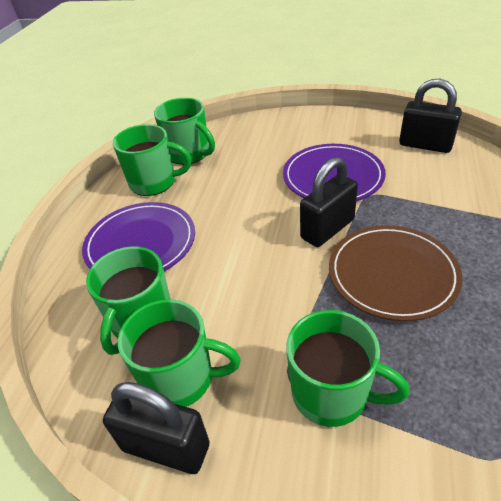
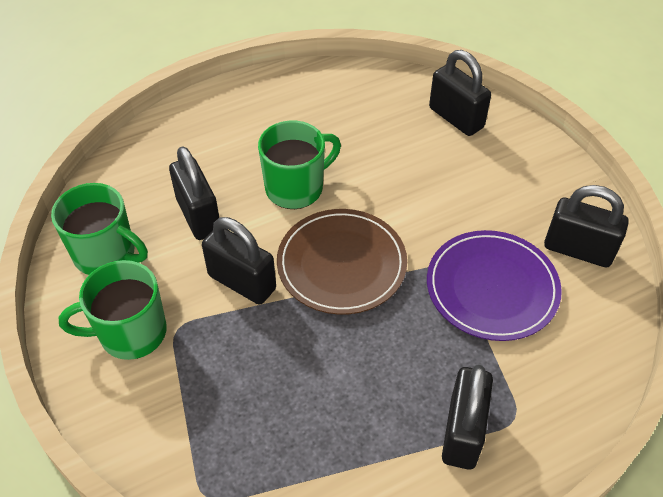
black padlock: [103,382,210,474] [300,157,358,247] [399,79,462,153] = 3 -> [169,146,219,240] [202,217,276,305] [429,50,491,136] [442,364,493,470] [544,185,629,268] = 5
green mug: [86,246,171,355] [113,124,192,196] [118,299,241,407] [154,98,215,165] [286,310,410,427] = 5 -> [51,183,148,275] [59,260,167,360] [258,121,341,209] = 3
purple plate: [82,202,195,271] [283,144,386,201] = 2 -> [427,230,562,341] = 1

